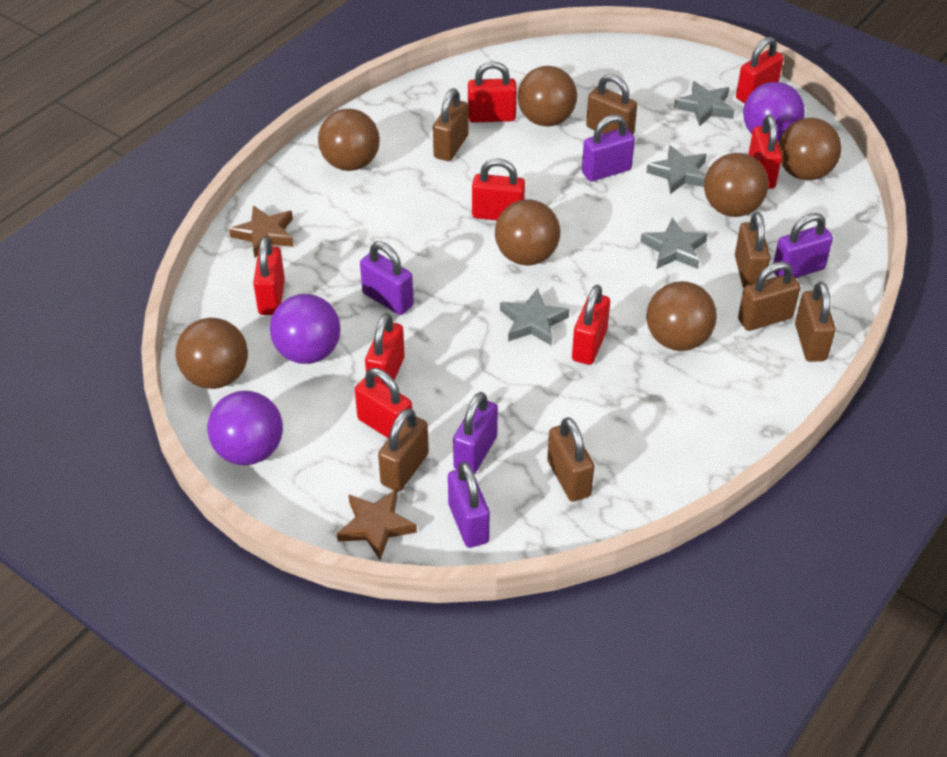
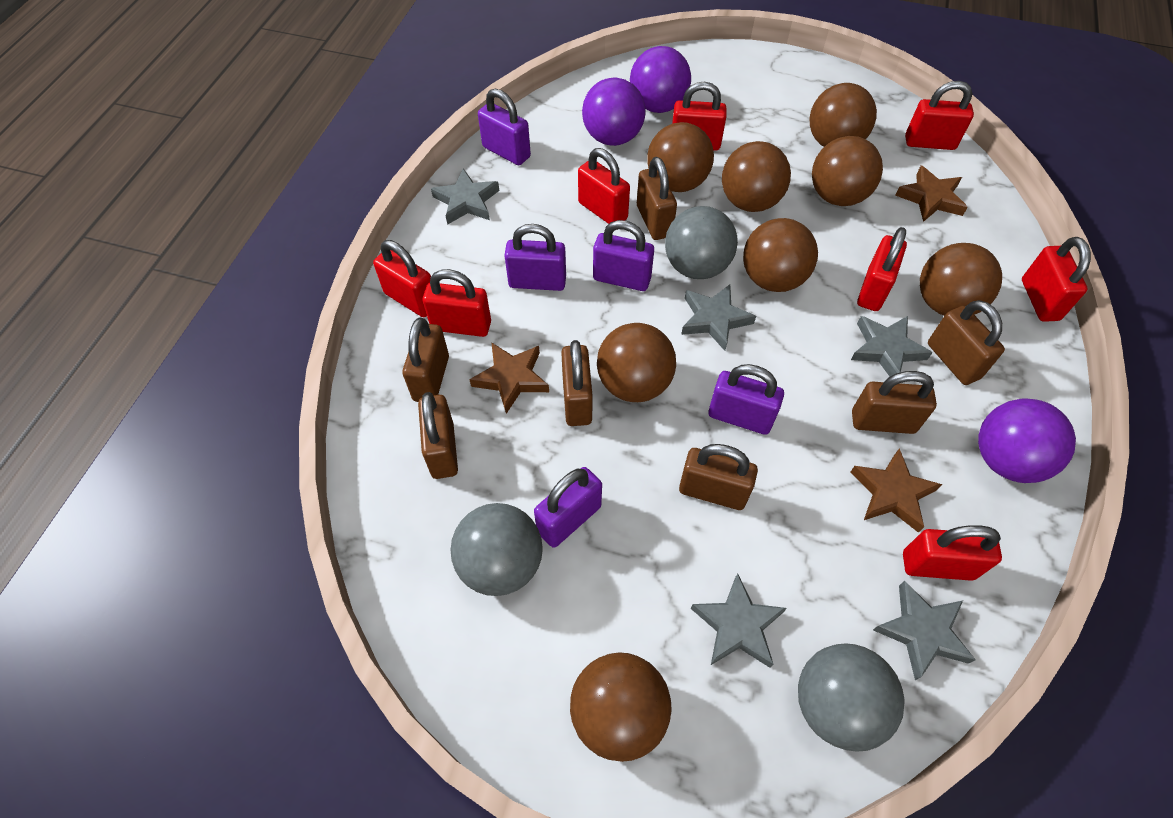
brown ball: [175,318,248,389] [318,109,380,171] [495,199,561,265] [518,66,577,126] [647,281,717,351] [704,153,769,217] [779,118,842,180] = 7 -> [570,652,672,762] [597,323,676,402] [647,122,714,192] [722,141,791,212] [743,218,818,292] [810,83,877,147] [812,136,883,206] [920,243,1002,316] = 8
brown star: [229,205,294,258] [337,489,417,560] = 2 -> [469,342,549,414] [851,448,942,533] [895,166,968,222] = 3
grey ball: none = 0 -> [450,503,543,596] [665,206,738,279] [798,643,905,752] = 3
grey star: [500,288,569,346] [640,217,708,269] [646,145,707,194] [674,81,735,127] = 4 -> [431,169,499,225] [681,285,756,351] [691,573,787,668] [851,316,933,377] [873,581,976,680] = 5

